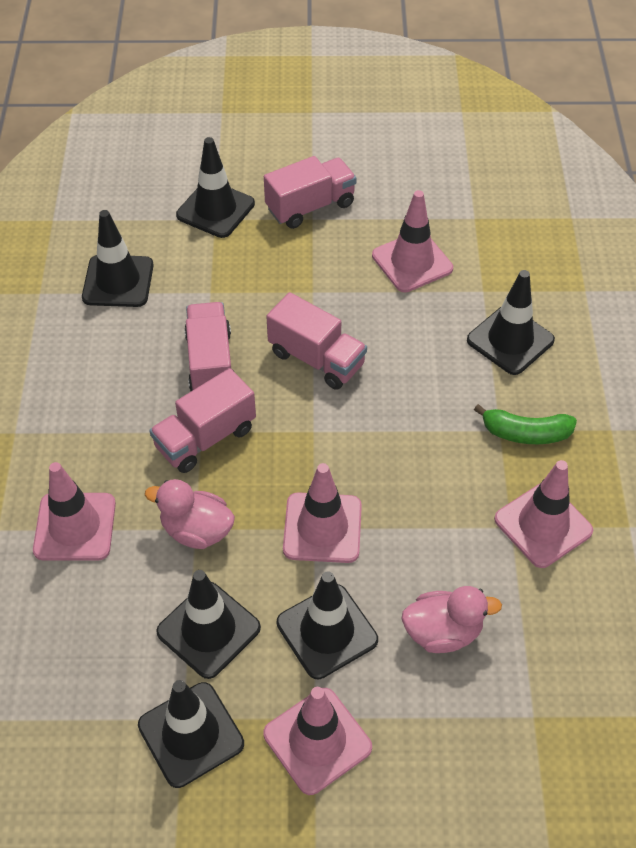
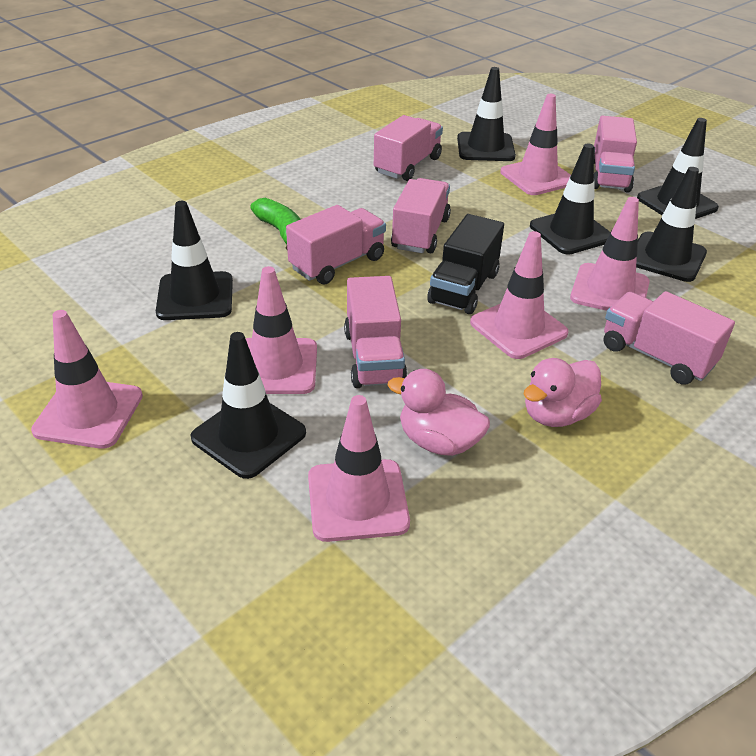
black truck: none = 0 -> [427,214,504,314] = 1
pink traffic cone: [33,462,116,561] [263,687,372,795] [283,463,362,563] [372,190,453,292] [494,460,593,568] = 5 -> [31,310,143,449] [246,266,317,394] [308,395,410,542] [470,231,569,359] [500,94,571,195] [570,197,650,311] = 6
pink truck: [149,368,256,473] [184,302,234,391] [264,156,357,229] [266,292,367,390] = 4 -> [286,205,386,285] [344,276,408,388] [374,115,443,181] [391,178,451,253] [594,116,637,193] [604,291,735,385] = 6

